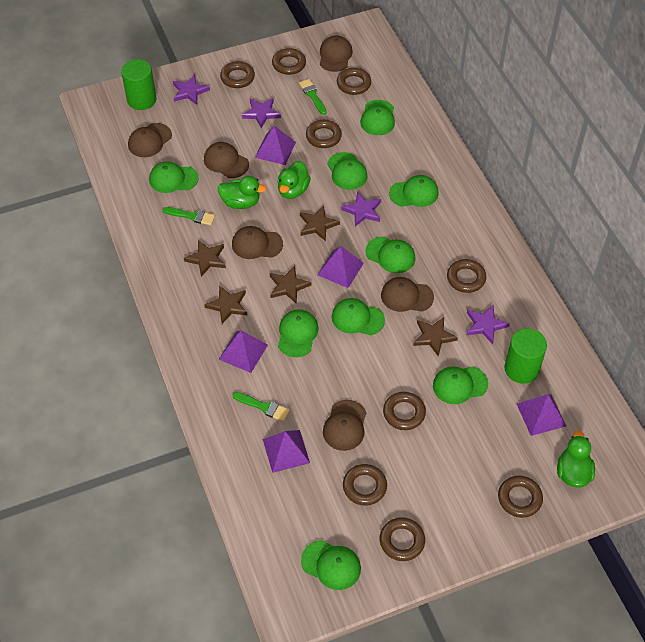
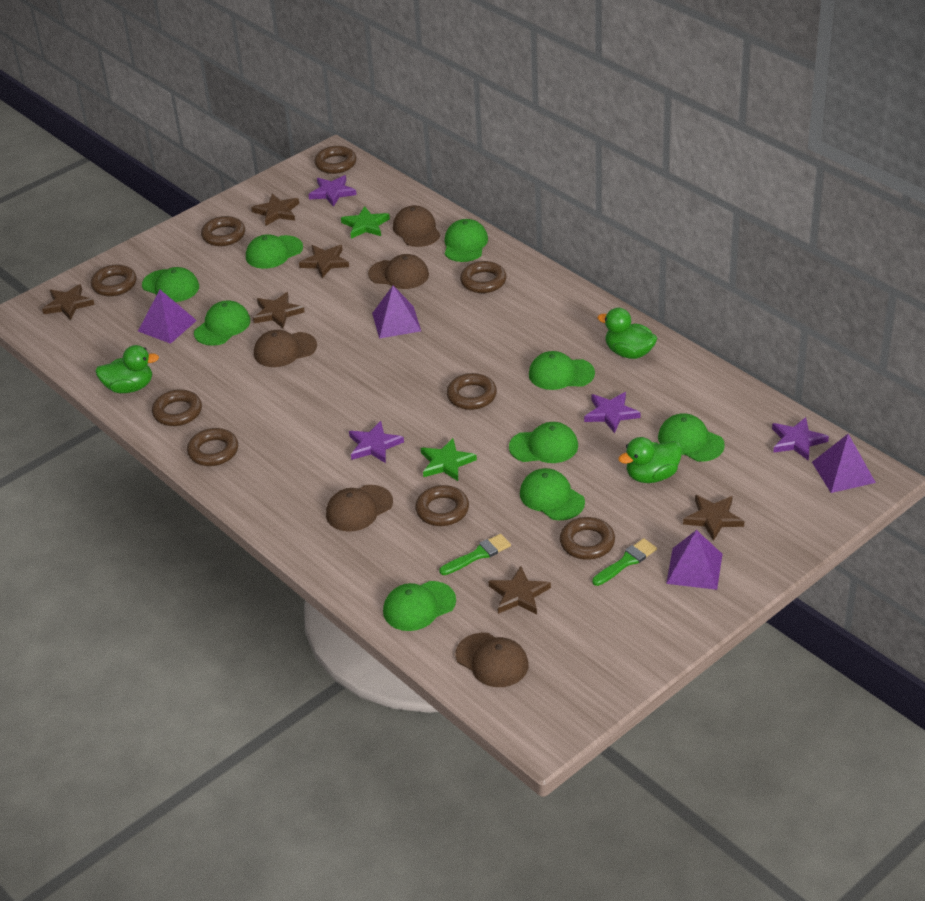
brown cap: [128,123,172,157] [204,142,249,178] [232,226,283,259] [320,36,352,72] [323,400,366,451] [381,277,434,312] = 6 -> [254,330,317,367] [326,485,393,532] [368,254,429,289] [393,205,440,247] [455,633,529,687] = 5
brown star: [184,240,226,277] [204,285,248,324] [270,266,311,304] [300,206,340,241] [413,317,458,357] = 5 -> [42,284,95,320] [251,194,299,226] [253,292,305,328] [299,245,349,278] [489,566,551,615] [683,495,744,541] = 6
green brush: [162,207,215,225] [233,392,290,422] [299,79,327,115] = 3 -> [439,534,511,575] [592,538,657,586] = 2
green cylinder: [121,59,156,110] [504,328,547,384] = 2 -> none = 0
green star: none = 0 -> [341,206,390,239] [421,438,477,481] = 2
purple pyramid: [219,330,268,373] [255,125,296,165] [263,430,310,473] [317,246,364,288] [517,394,566,436] = 5 -> [138,290,197,344] [372,286,421,339] [666,530,722,590] [812,434,876,493] = 4

